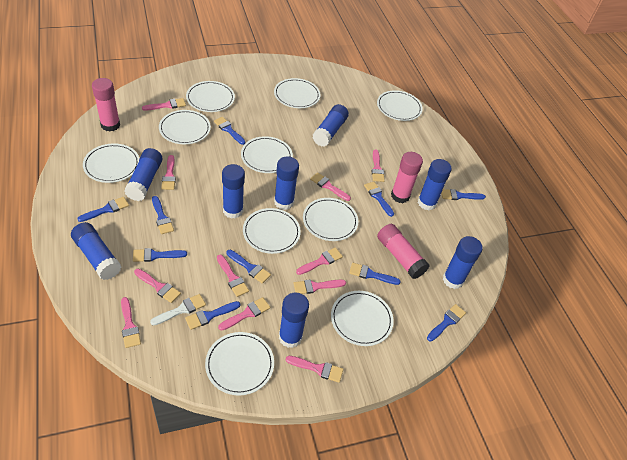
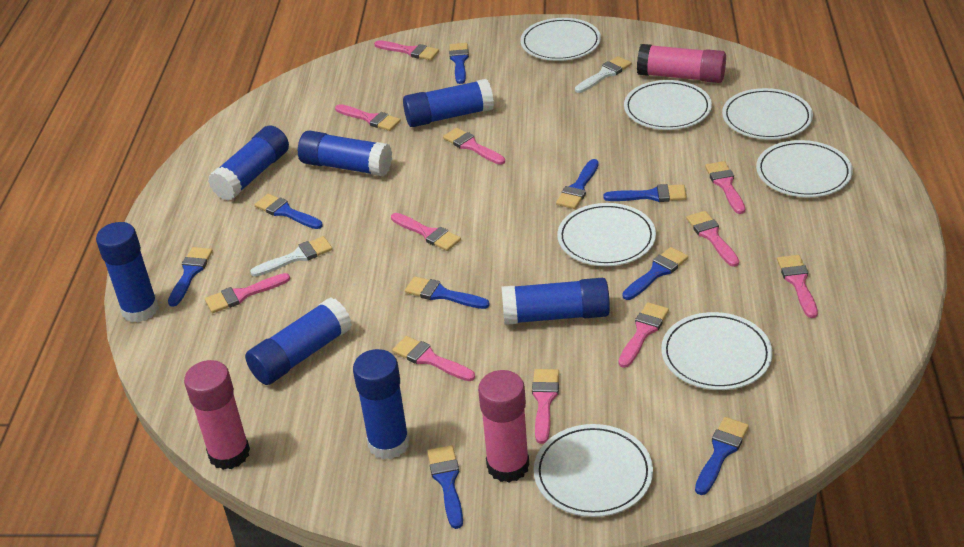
blue brush: [77,197,129,222] [133,248,187,262] [152,196,174,234] [185,301,240,330] [214,117,246,145] [226,250,271,284] [349,263,401,285] [364,181,394,217] [427,304,466,341] [441,189,486,200] = 10 -> [168,247,213,307] [254,194,323,229] [405,276,490,309] [427,445,463,529] [449,43,469,84] [556,159,599,209] [603,184,687,202] [622,247,688,300] [695,417,749,495] = 9
blue glue stick: [71,222,121,280] [124,148,163,201] [222,164,245,219] [274,156,299,210] [279,292,309,348] [312,104,349,147] [418,159,452,210] [443,236,483,289] = 8 -> [96,222,159,323] [208,126,289,201] [245,297,352,385] [298,130,392,177] [353,349,409,460] [403,79,494,127] [501,278,610,325] = 7
white brush: [150,294,206,326] = 1 -> [250,236,333,277] [575,56,632,93] = 2
white plate: [83,144,140,183] [159,110,211,144] [186,81,235,112] [205,332,274,395] [241,136,293,173] [243,208,301,254] [274,78,321,108] [303,198,358,241] [331,291,394,346] [377,90,423,121] = 10 -> [520,18,601,61] [534,424,653,517] [557,203,656,266] [624,80,712,130] [661,312,773,390] [722,88,813,140] [756,140,853,197] = 7

